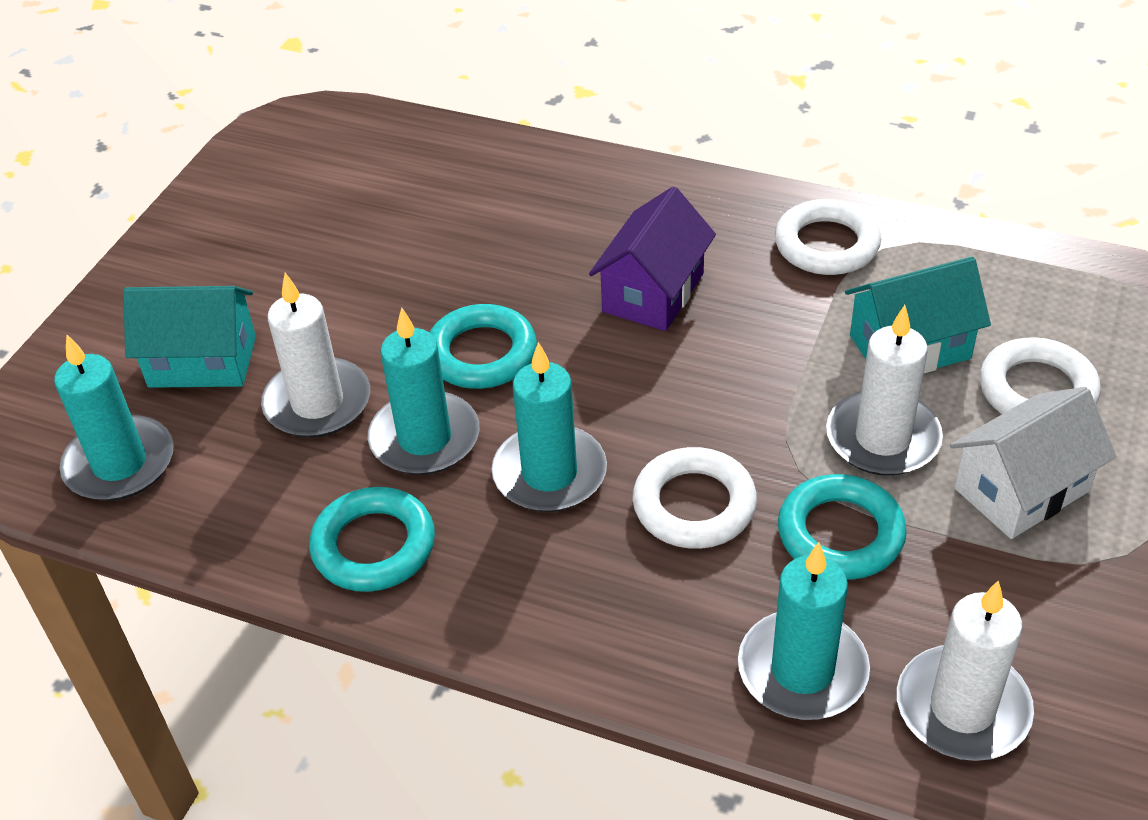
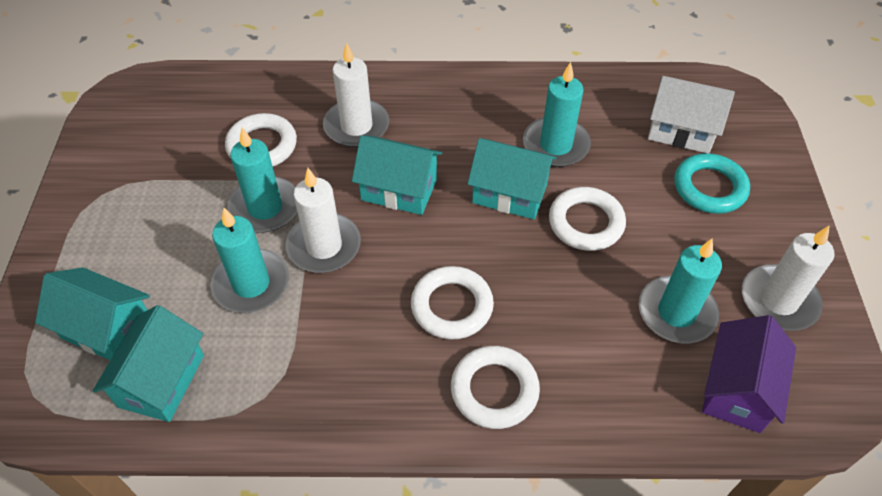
turquoise house: [123,286,256,388] [845,257,991,373] = 2 -> [35,267,150,360] [93,305,204,422] [352,135,442,215] [467,138,557,220] = 4
turquoise ring: [309,487,435,592] [429,304,537,389] [778,474,907,580] = 3 -> [674,153,750,214] = 1
white ring: [632,447,757,549] [775,199,881,275] [980,337,1101,414] = 3 -> [225,113,297,166] [411,266,494,339] [451,346,540,429] [549,187,626,251] = 4

